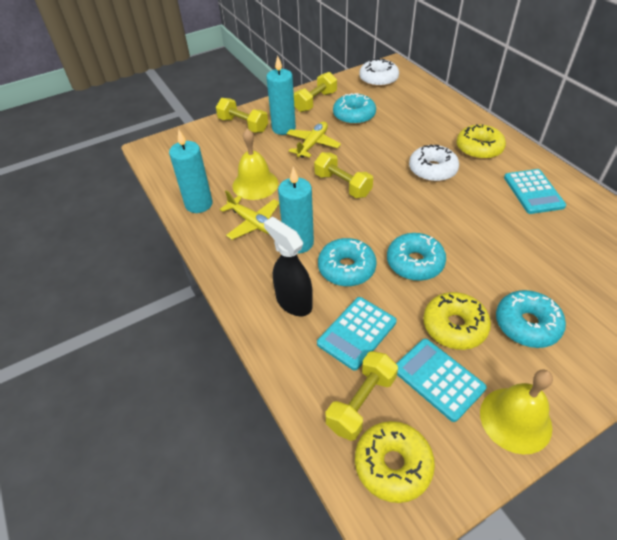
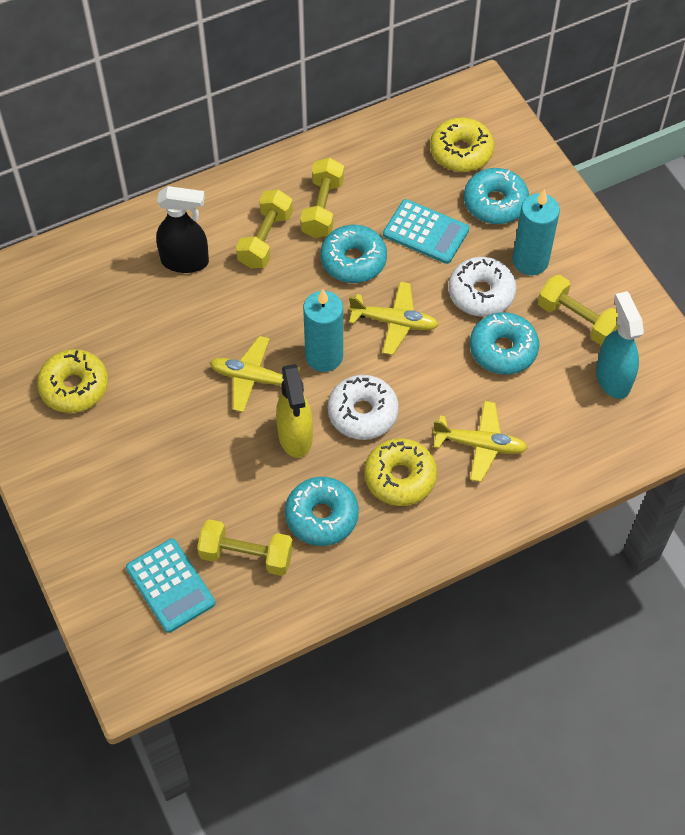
turquoise calculator: [317,297,397,370] [396,339,487,422] [504,169,566,214] = 3 -> [126,539,215,633] [383,199,469,264] = 2
turquoise candle: [169,129,213,213] [266,55,296,135] [278,167,314,254] = 3 -> [303,289,343,372] [512,189,560,275] = 2
turquoise spray bottle: none = 0 -> [596,291,644,399] = 1
yellow bell: [233,129,278,200] [480,369,553,454] = 2 -> none = 0
yellow plane: [220,190,279,240] [286,121,341,158] = 2 -> [210,336,301,412] [349,282,439,355] [433,401,528,482] = 3
yellow spray bottle: none = 0 -> [276,364,313,458] = 1

